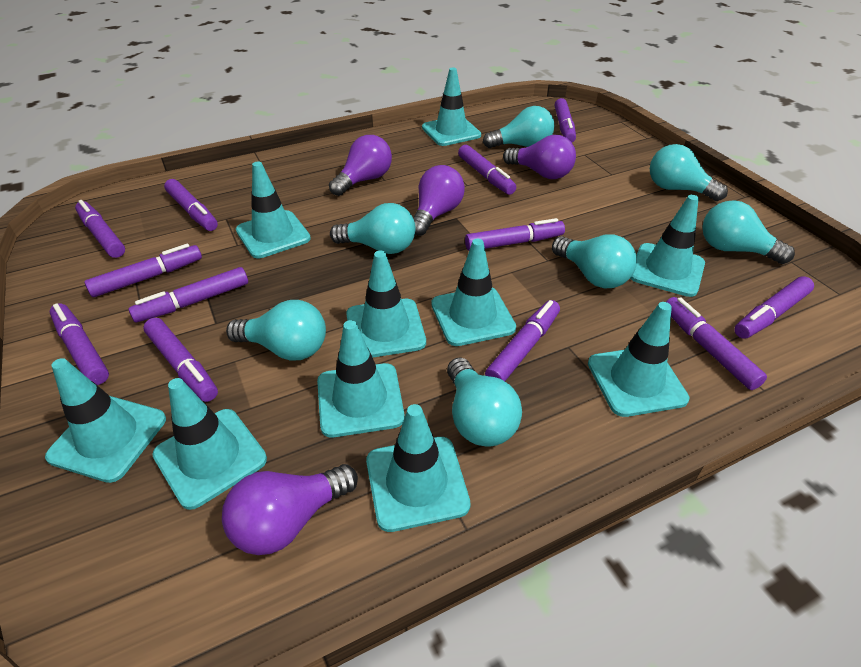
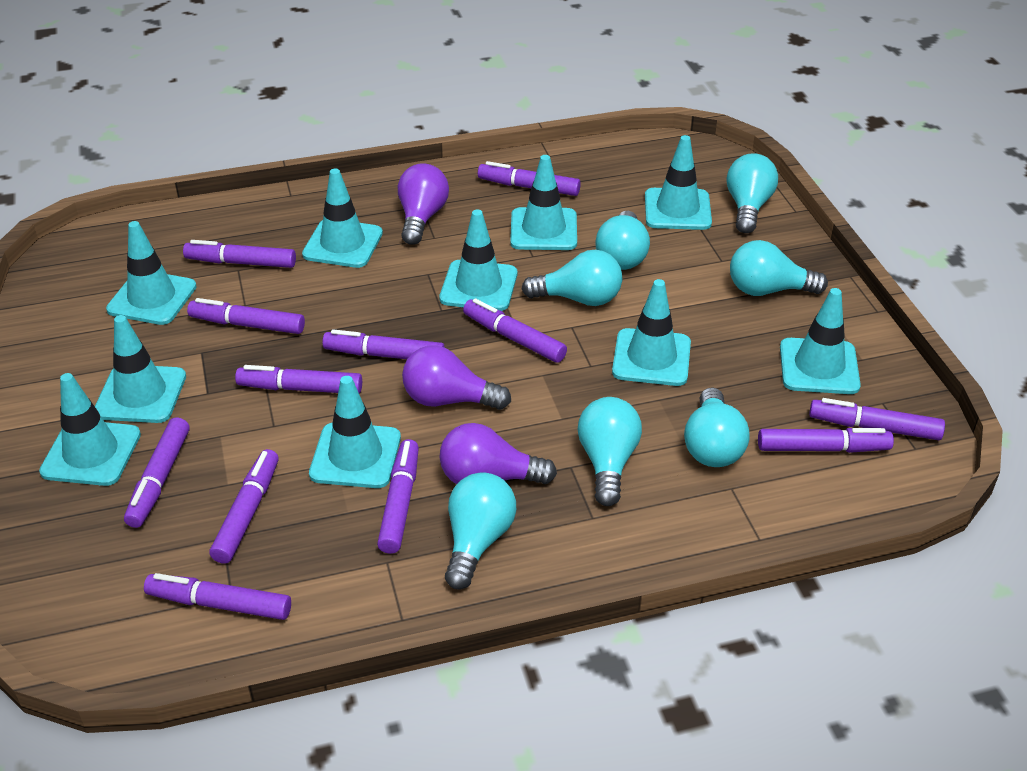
purple light bulb: [222,464,358,555] [329,135,392,196] [413,165,465,236] [503,135,576,179] = 4 -> [398,163,449,245] [402,345,511,410] [439,423,557,484] = 3

